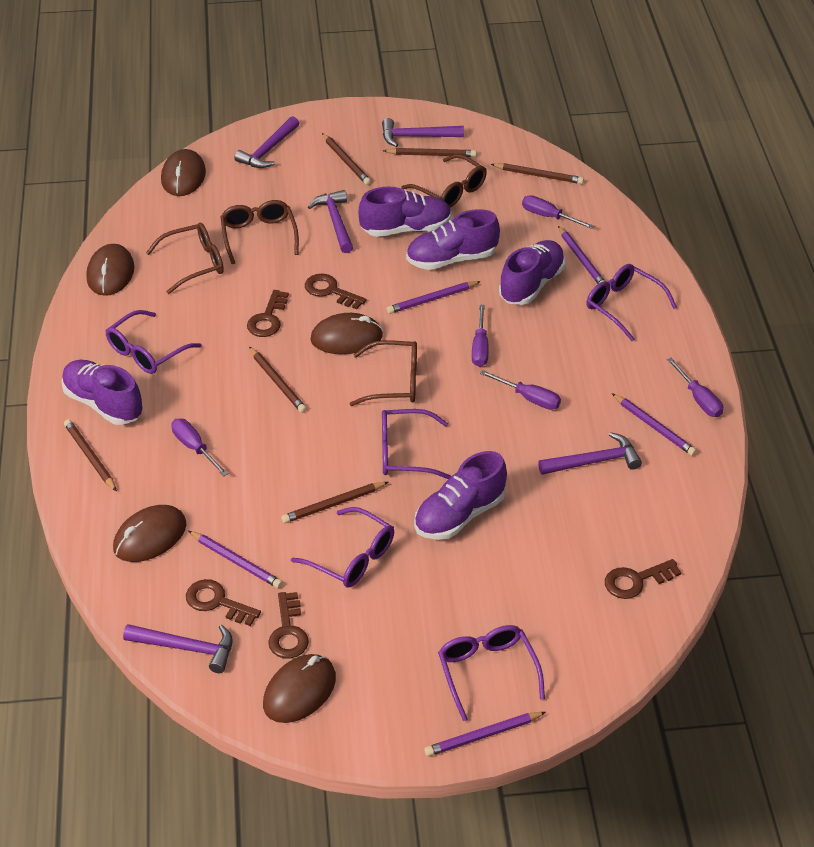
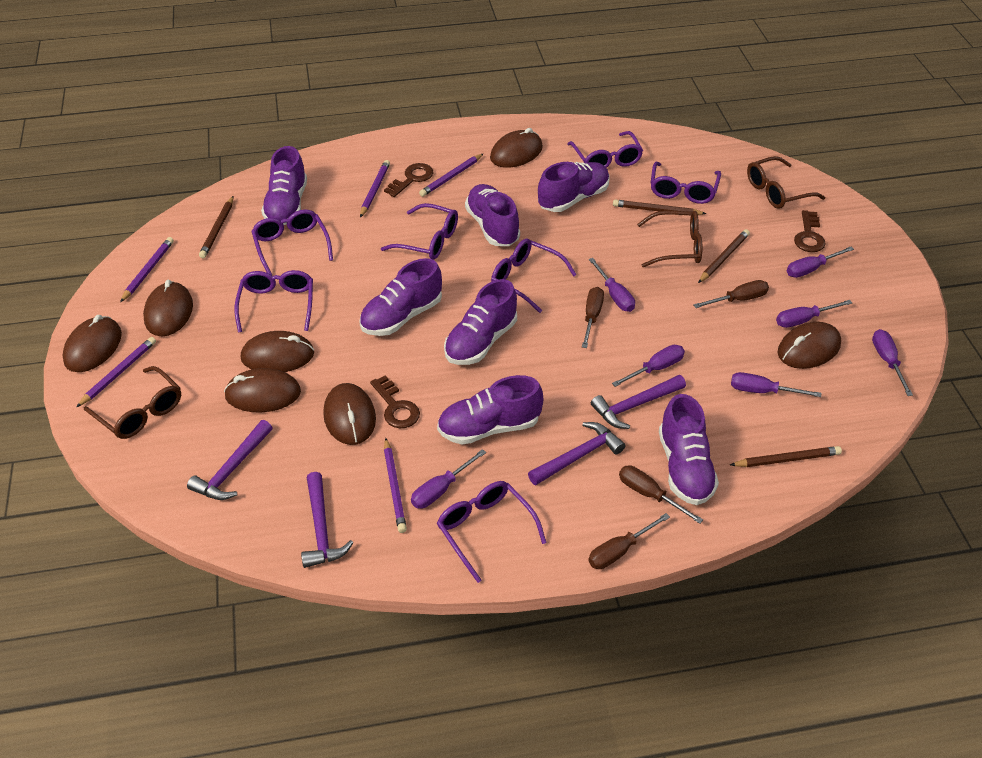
brown glasses: [146,223,224,294] [220,200,299,264] [350,340,417,406] [402,154,487,208] = 4 -> [84,366,181,439] [637,211,702,267] [747,156,825,209] = 3
brown key: [186,579,261,626] [247,290,289,337] [268,592,309,659] [305,274,366,309] [605,559,682,599] = 5 -> [370,375,420,428] [384,163,433,197] [794,210,826,252] = 3
brown mouse: [86,244,134,296] [113,505,187,562] [161,149,206,196] [263,654,336,723] [311,313,383,354] = 5 -> [63,315,122,372] [143,280,193,336] [224,368,301,413] [241,331,314,372] [323,383,376,445] [490,128,543,168] [777,322,841,369] = 7
brown pencil: [64,419,117,492] [249,347,307,413] [281,482,388,523] [322,133,371,185] [383,148,477,157] [491,163,584,184] = 6 -> [199,196,233,258] [613,200,707,215] [698,229,750,283] [730,446,842,467] = 4
brown screwdriver: none = 0 -> [582,287,604,348] [588,513,670,569] [619,465,703,524] [693,280,769,308] = 4
purple glasses: [105,310,202,374] [291,507,394,588] [382,409,451,479] [438,625,545,721] [586,264,677,341] = 5 -> [234,270,313,332] [251,209,333,275] [381,203,458,260] [437,481,547,583] [491,238,577,313] [568,131,643,168] [651,162,721,204] = 7
purple hammer: [123,624,233,673] [235,116,299,168] [308,190,353,253] [382,118,464,147] [538,432,642,475] = 5 -> [187,420,273,500] [301,472,354,568] [528,422,625,485] [591,375,686,429] = 4
purple screwdriver: [171,419,228,476] [472,305,489,367] [480,370,561,410] [522,195,594,229] [667,358,723,417] = 5 -> [411,449,486,509] [589,258,635,312] [612,345,685,387] [731,372,821,397] [776,300,852,328] [787,247,854,278] [872,329,913,396] = 7
purple shoe: [61,360,143,425] [359,187,452,237] [406,209,500,270] [414,451,507,540] [499,240,565,305] = 5 -> [261,146,307,225] [359,258,442,336] [437,375,543,445] [444,279,517,365] [465,184,520,246] [538,162,610,212] [659,394,719,505] = 7

